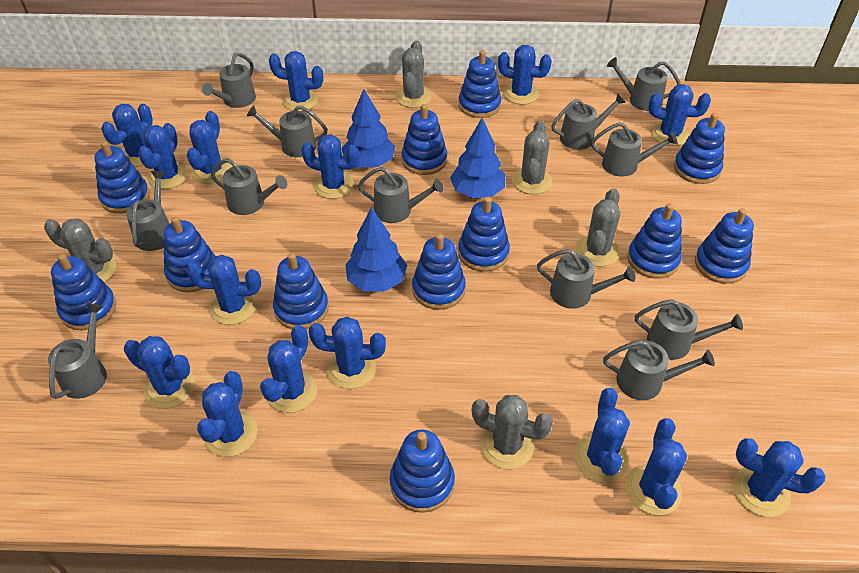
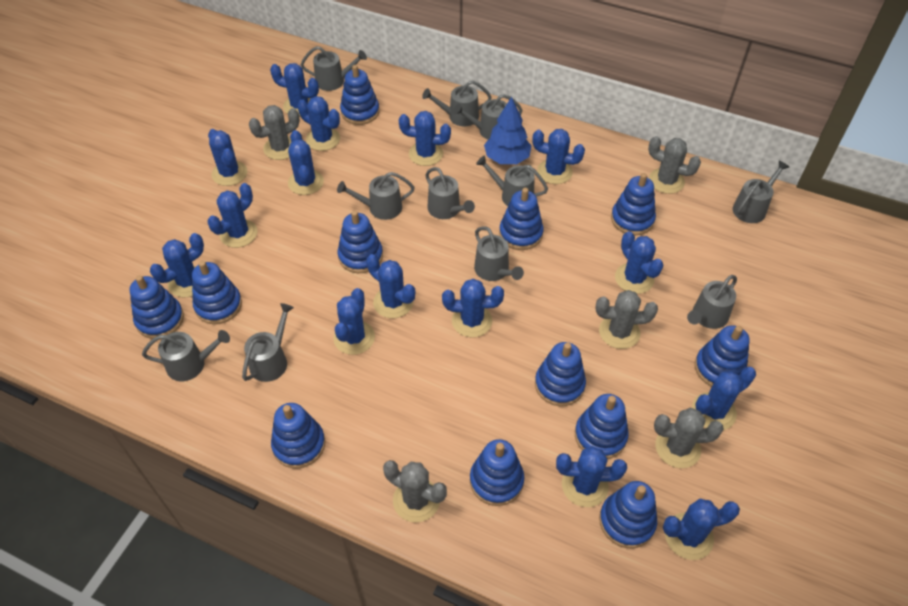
blue tree: [342,89,395,168] [345,207,407,292] [450,118,505,198] = 3 -> [484,97,532,164] = 1
grey watering can: [48,304,107,399] [126,171,169,251] [202,53,256,108] [211,158,287,215] [247,105,327,157] [358,167,443,223] [537,249,635,309] [551,94,626,150] [591,122,678,177] [603,340,715,400] [607,57,681,111] [635,299,743,360] = 12 -> [142,330,230,381] [242,303,294,382] [301,46,367,91] [337,172,415,220] [422,80,492,126] [425,167,475,219] [453,94,523,140] [474,226,524,281] [476,155,548,206] [687,275,737,329] [733,160,789,223] = 11

